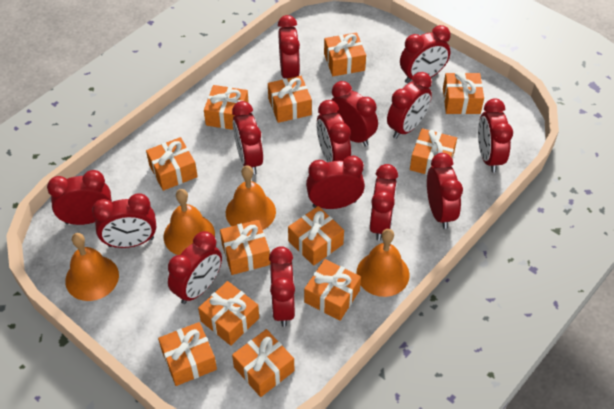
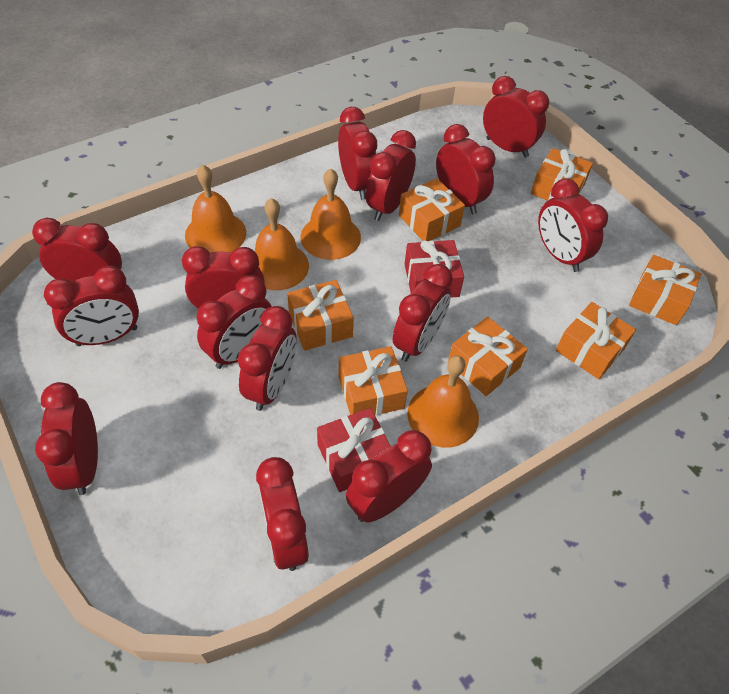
orange gift: [146,137,198,191] [158,322,217,386] [198,281,259,346] [204,85,249,130] [220,220,270,275] [232,329,294,397] [268,76,312,123] [288,206,344,266] [304,259,361,321] [324,33,366,76] [410,128,457,175] [443,72,484,114] = 12 -> [287,280,354,351] [338,346,408,416] [399,178,465,241] [448,317,528,396] [531,148,593,201] [556,302,636,379] [629,255,701,325] = 7
red gift: none = 0 -> [317,408,391,492] [405,240,464,298] = 2

